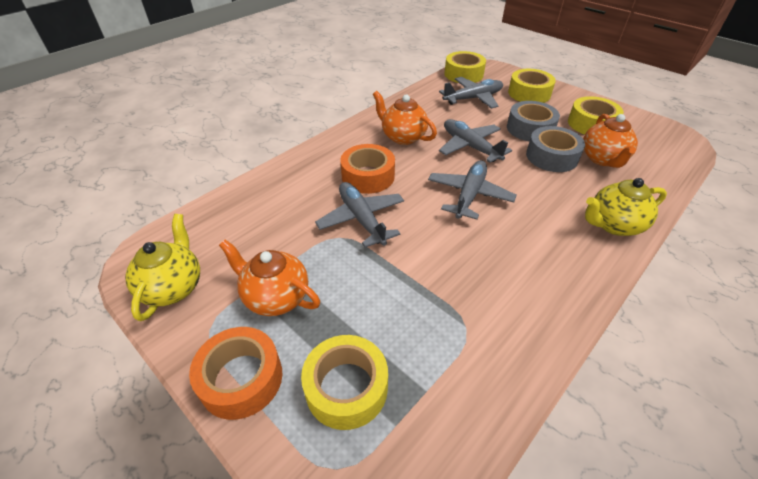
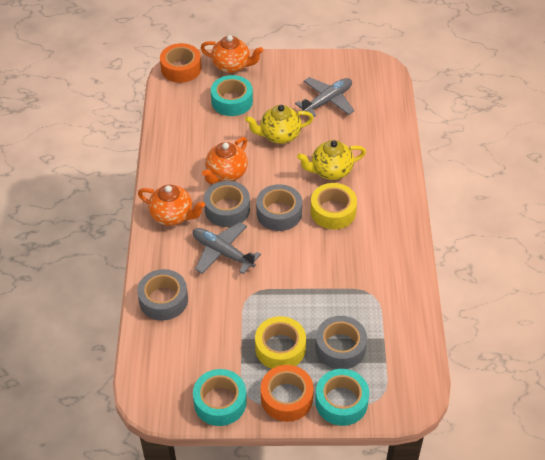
grey plane: [315,182,404,248] [428,160,517,219] [439,77,503,109] [439,119,512,163] = 4 -> [193,222,261,274] [295,77,354,117] = 2
grey tape: [507,101,560,141] [526,126,585,172] = 2 -> [137,269,188,321] [204,181,250,227] [256,184,302,231] [315,316,367,369] = 4
turquoise tape: none = 0 -> [193,369,247,426] [211,75,253,116] [315,369,369,426] = 3
yellow tape: [301,335,388,430] [444,51,486,83] [508,69,556,103] [568,96,623,135] = 4 -> [255,316,306,369] [311,183,357,229] = 2

